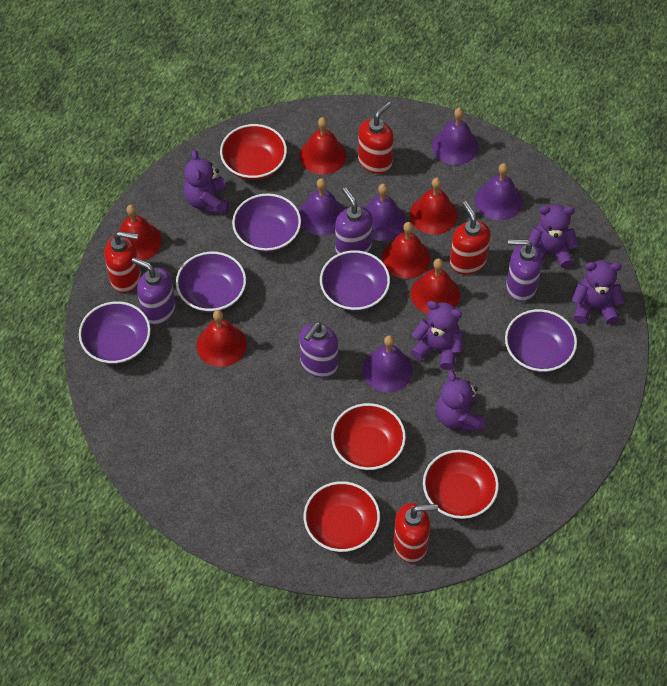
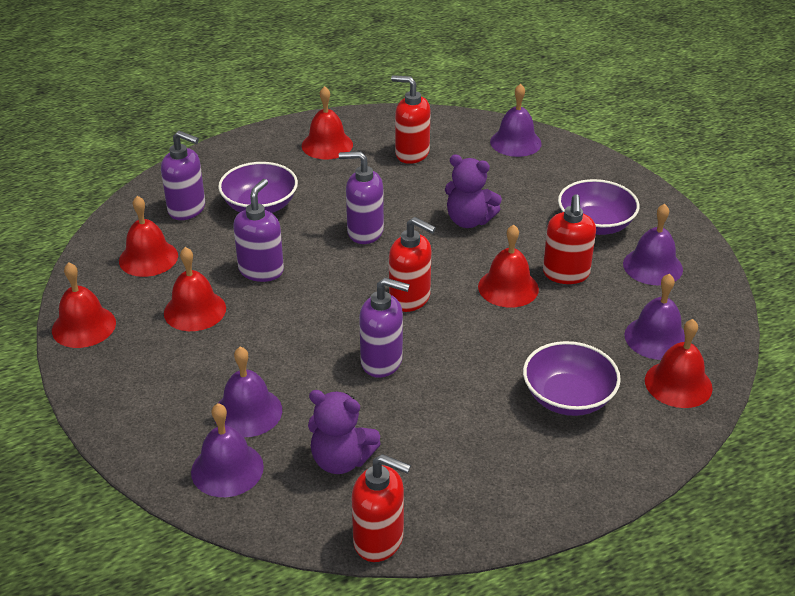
purple bowl: [79,301,151,364] [176,252,246,313] [232,193,301,253] [320,250,390,311] [505,309,577,373] = 5 -> [218,162,298,213] [523,341,621,416] [558,179,640,235] = 3
purple teddy bear: [184,150,228,214] [411,301,463,370] [436,371,485,431] [528,204,579,268] [572,260,625,324] = 5 -> [308,390,381,474] [445,154,502,228] = 2
red bowl: [220,124,287,180] [304,481,380,552] [331,403,406,470] [423,450,499,519] = 4 -> none = 0

